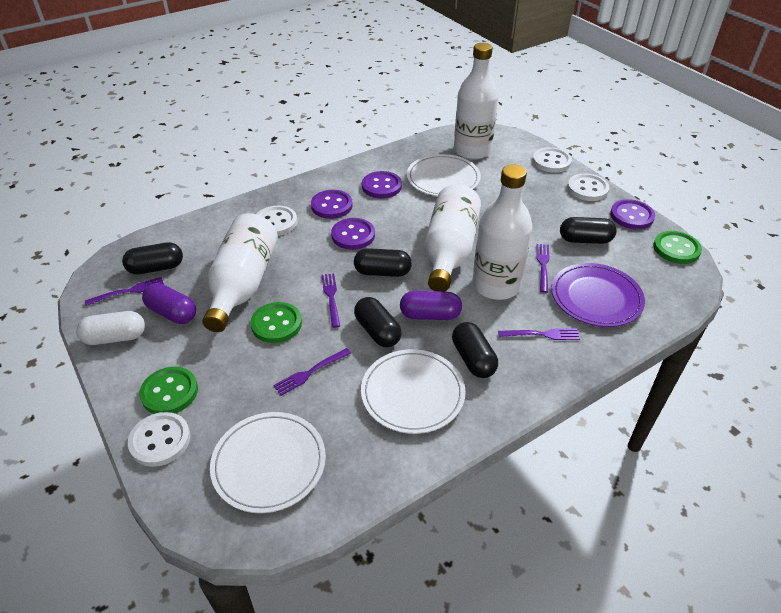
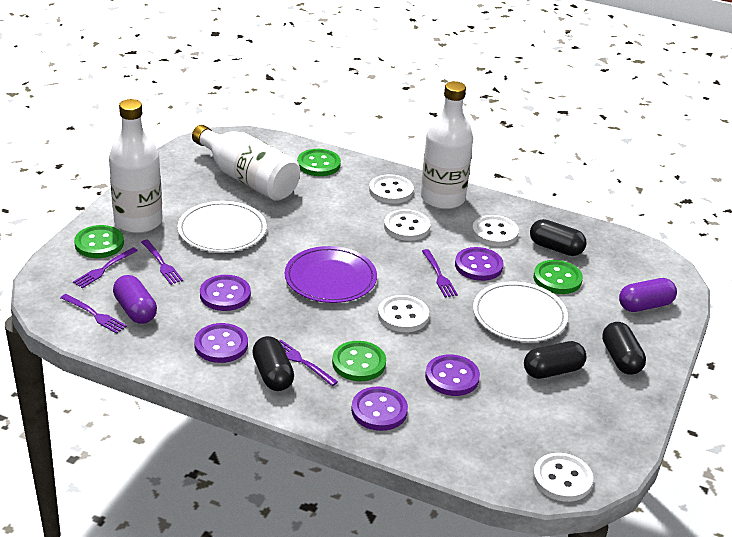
black capsule: [122,242,183,275] [354,248,412,277] [354,297,402,347] [452,322,498,378] [560,217,617,244] = 5 -> [252,336,294,391] [524,341,586,379] [530,219,587,256] [602,322,646,375] = 4
green button: [139,367,198,414] [250,302,302,343] [653,231,702,264] = 3 -> [74,225,124,258] [297,149,341,176] [332,341,386,381] [533,260,583,294] = 4
purple button: [311,190,353,219] [331,218,375,250] [362,171,402,198] [610,199,655,229] = 4 -> [194,323,248,363] [200,275,251,311] [351,386,408,431] [425,354,480,396] [455,247,504,281] = 5
white bottle: [202,213,278,332] [425,184,481,292] [454,43,499,160] [472,164,532,300] = 4 -> [109,99,163,233] [192,125,300,201] [421,81,473,209] = 3
white button: [128,412,191,467] [257,205,297,236] [533,147,572,173] [567,174,609,201] = 4 -> [369,174,414,204] [378,295,429,332] [384,209,430,241] [472,215,519,247] [533,453,593,502] = 5
white capsule: [76,311,145,345] = 1 -> none = 0
white plate: [210,412,326,513] [361,349,466,434] [407,154,481,196] = 3 -> [177,201,267,252] [473,281,568,342] = 2

